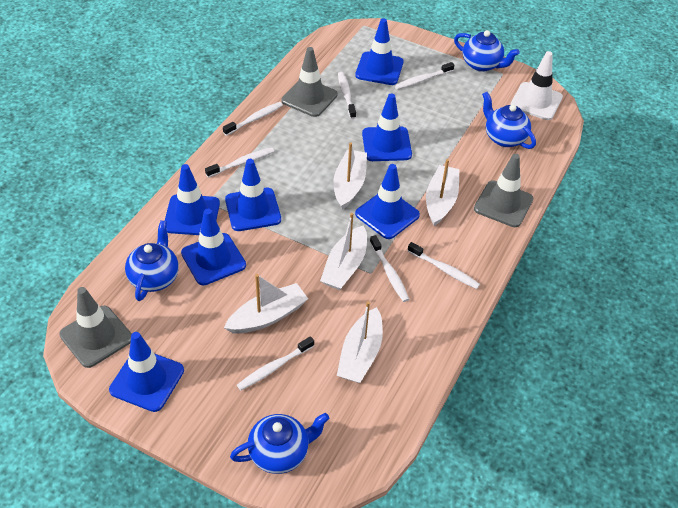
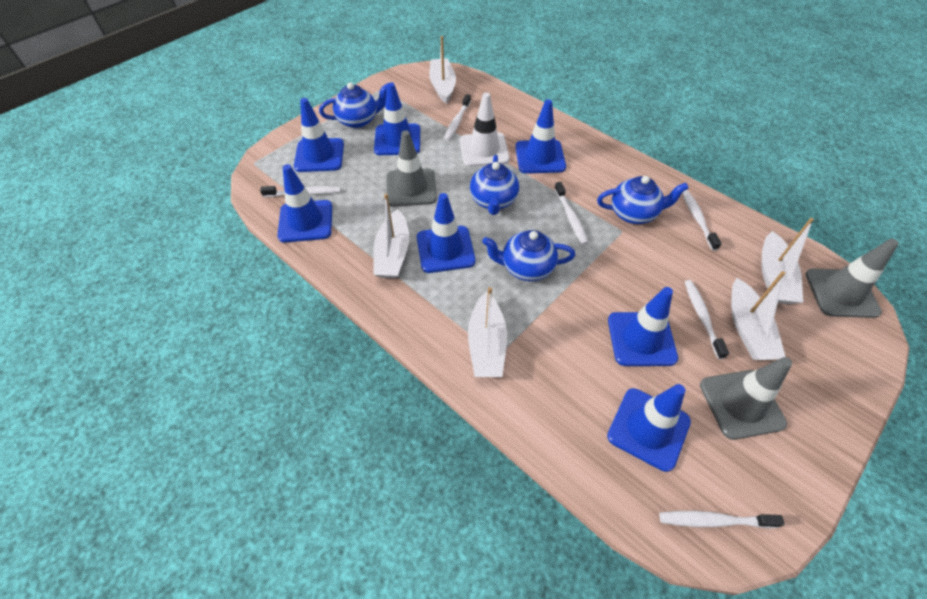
white toothbrush: [205,147,274,178] [223,102,283,136] [237,336,314,390] [338,72,356,119] [370,235,409,302] [395,62,454,89] [408,242,480,289] = 7 -> [260,186,341,197] [444,94,471,141] [554,182,588,245] [659,511,785,529] [682,190,722,251] [685,280,729,359] = 6

